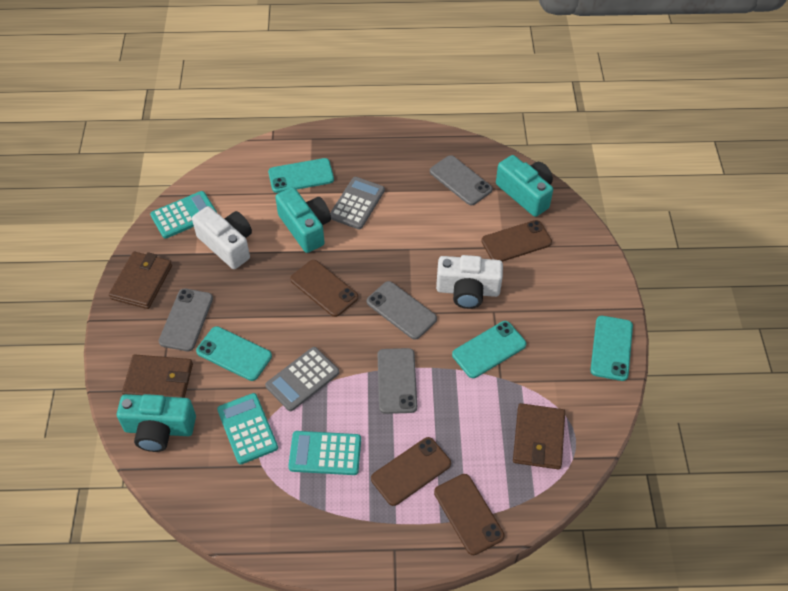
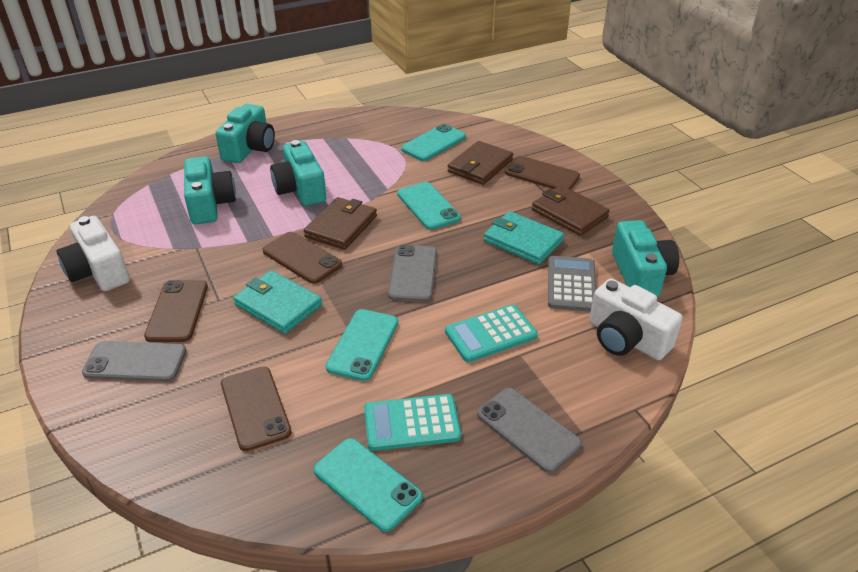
grey calculator: [265,347,339,411] [330,177,385,229] = 2 -> [548,256,596,312] = 1
grey phone: [159,289,213,351] [367,281,437,340] [378,348,417,414] [430,155,493,205] = 4 -> [82,341,186,382] [388,245,437,302] [477,388,582,473] = 3
turquoise calculator: [150,191,217,239] [217,393,278,464] [288,431,361,475] = 3 -> [364,394,461,451] [445,304,538,362] = 2
turquoise camera: [117,394,196,452] [275,187,331,253] [496,155,553,217] = 3 -> [184,156,236,224] [215,104,275,163] [270,140,326,206] [612,220,679,297] = 4
turquoise wallet: none = 0 -> [233,270,322,334] [484,211,564,265] = 2

